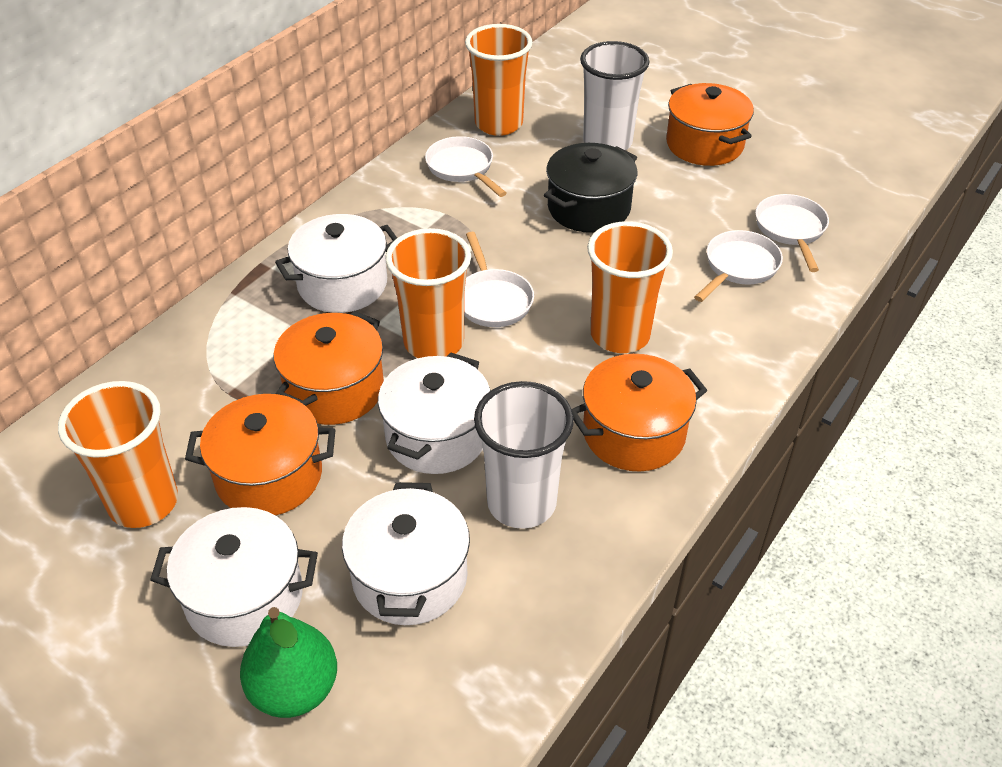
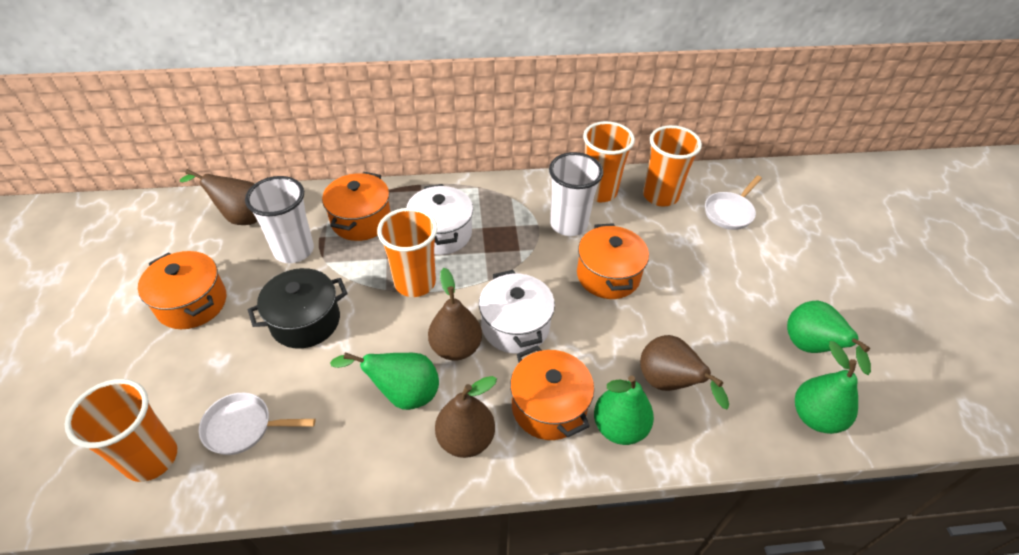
brown pear: none = 0 -> [180,169,257,225] [428,268,482,361] [435,376,497,458] [640,335,729,409] = 4
green pear: [240,607,337,718] = 1 -> [330,352,439,410] [594,375,654,445] [787,301,871,375] [795,341,858,434] = 4
white pan: [425,136,507,197] [464,232,534,327] [694,230,783,302] [755,194,829,272] = 4 -> [199,393,315,455] [705,175,762,230] = 2
white pot: [150,507,318,647] [275,214,397,313] [342,482,470,625] [378,352,491,474] = 4 -> [406,184,473,255] [479,270,555,354] = 2

